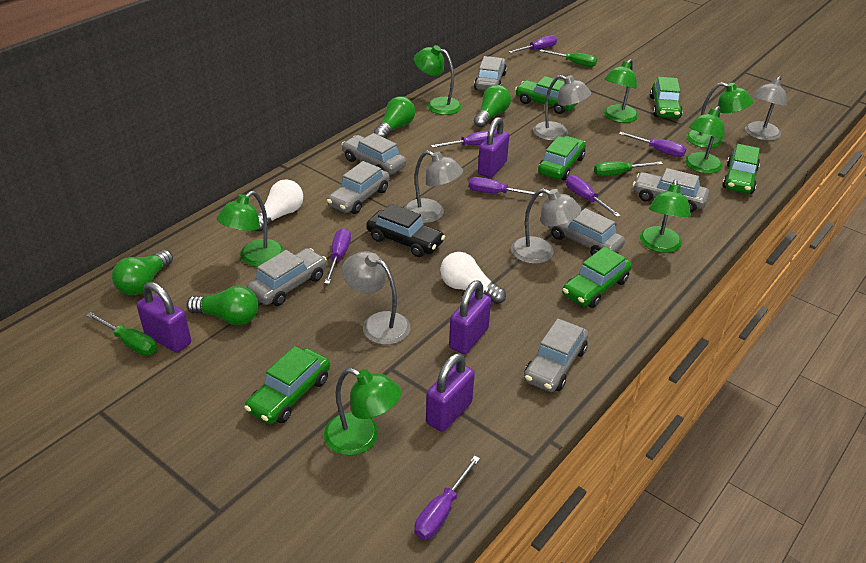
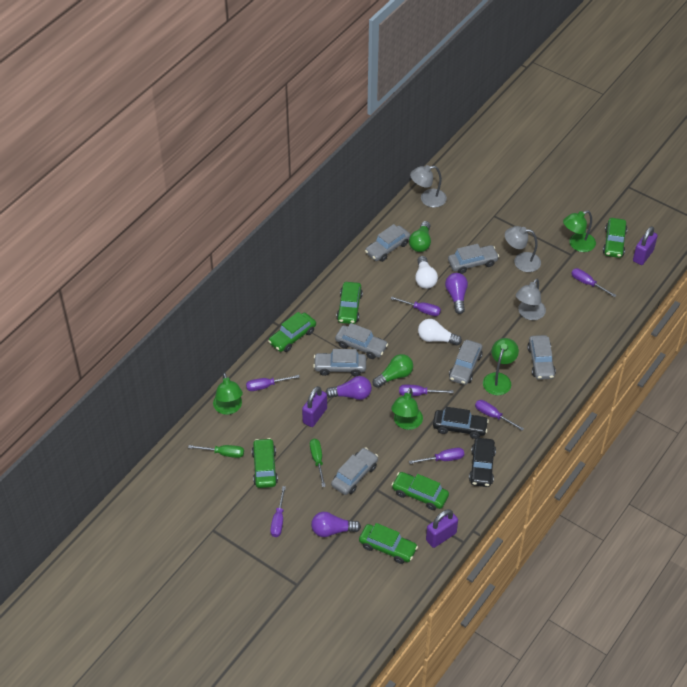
black car: [366,204,445,257] = 1 -> [433,407,489,439] [469,438,496,487] = 2
green lamp: [217,191,284,267] [324,368,401,455] [414,45,462,115] [604,59,638,123] [640,180,691,253] [685,106,725,174] [686,82,753,148] = 7 -> [213,373,243,415] [391,388,423,430] [483,338,519,395] [563,211,596,252] = 4
green light bulb: [112,249,173,295] [186,286,259,325] [374,96,415,138] [474,85,511,128] = 4 -> [373,354,413,388] [409,221,431,252] = 2
green screwdriver: [86,312,157,355] [540,50,597,67] [594,161,663,176] = 3 -> [188,445,244,458] [310,439,326,487] = 2
grey lamp: [342,251,410,345] [404,151,463,223] [511,188,581,264] [533,75,591,141] [745,76,787,141] = 5 -> [410,165,447,208] [505,226,541,272] [516,279,546,320] = 3
purple light bulb: none = 0 -> [311,512,361,537] [326,376,372,400] [445,273,468,314] = 3
purple padlock: [137,282,191,353] [426,353,475,432] [449,280,491,354] [478,117,509,178] = 4 -> [302,386,327,427] [426,509,458,548] [633,226,658,265] = 3

